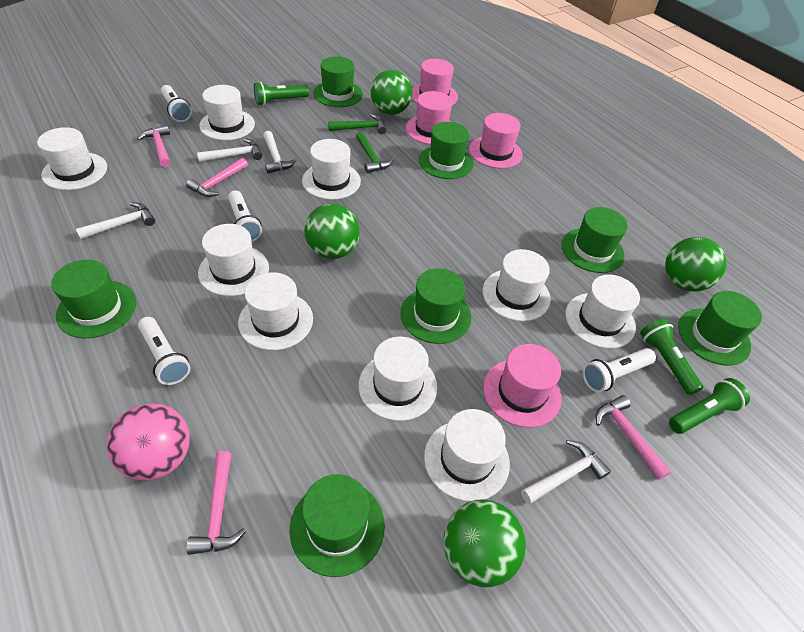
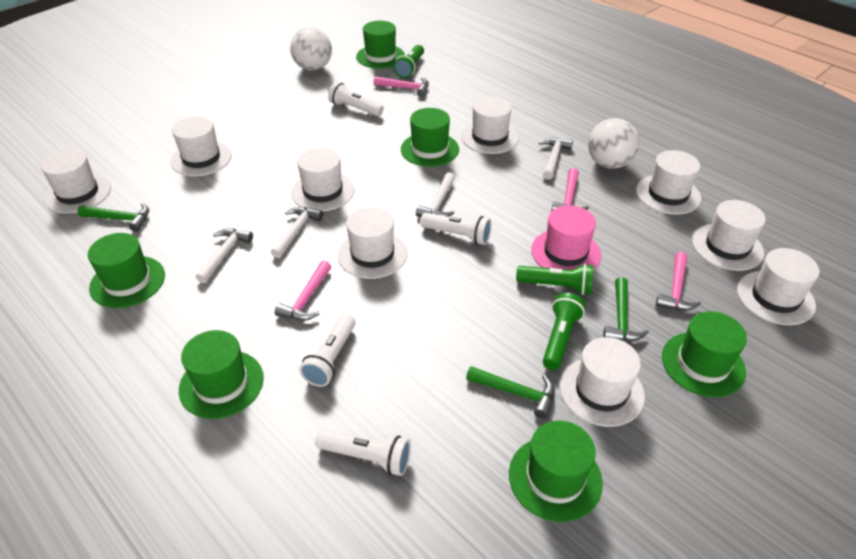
green ball: [304,203,360,259] [371,70,412,115] [444,499,526,587] [665,237,727,292] = 4 -> none = 0
green hammer: [328,114,386,134] [356,131,393,173] = 2 -> [78,203,149,232] [466,366,555,419] [603,277,649,341] = 3
green hat: [51,260,136,338] [290,474,385,577] [313,56,363,107] [400,268,471,344] [419,122,474,179] [561,207,628,273] [678,291,762,366] = 7 -> [88,233,165,308] [179,330,264,419] [356,21,405,69] [401,108,459,167] [509,421,603,522] [662,311,747,397] = 6
pink ball: [107,403,190,481] = 1 -> none = 0
pink hat: [406,91,453,145] [412,59,458,105] [469,113,523,169] [483,344,562,428] = 4 -> [531,205,601,270] = 1
white ball: none = 0 -> [290,27,332,71] [588,118,639,169] = 2

